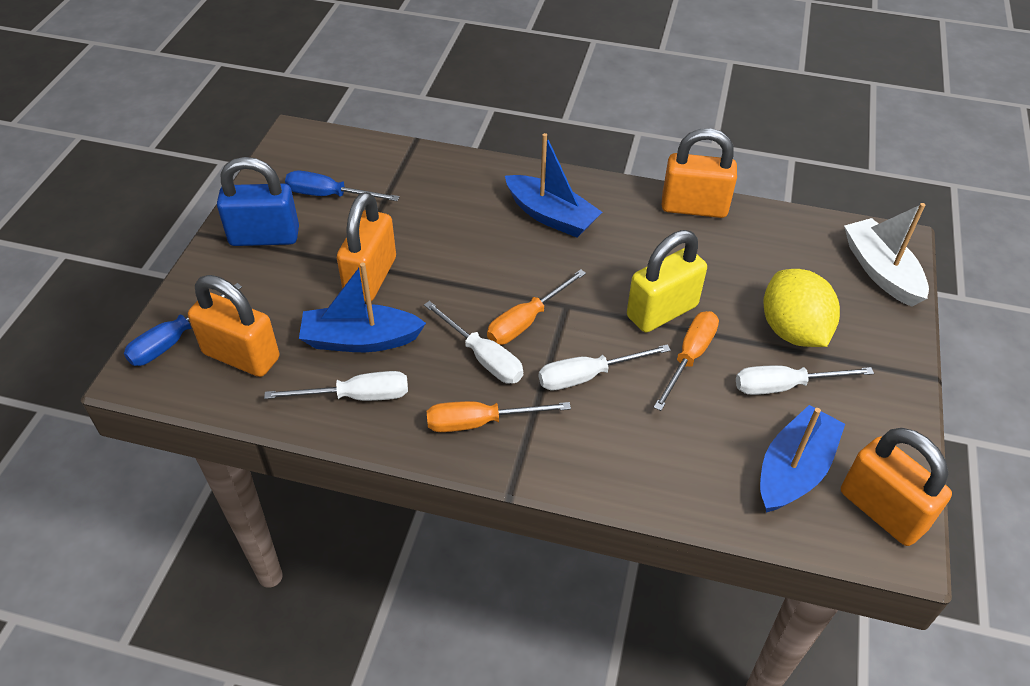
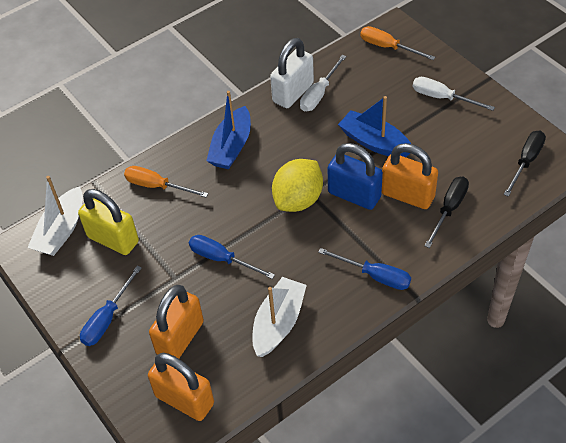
black screwdriver: none = 0 -> [425,177,469,248] [503,131,546,197] = 2
blue boat: [299,263,426,352] [505,133,602,237] [760,405,845,513] = 3 -> [206,91,251,169] [338,96,411,157] = 2
blue screwdriver: [124,283,242,366] [285,171,399,201] = 2 -> [80,266,142,346] [189,235,275,279] [318,248,411,290] = 3
orange padlock: [188,275,279,377] [337,192,396,301] [662,128,737,218] [841,428,952,546] = 4 -> [148,353,214,421] [149,285,204,359] [382,143,438,209] = 3
orange screwdriver: [427,401,571,432] [487,269,586,345] [653,311,719,411] = 3 -> [124,166,208,197] [360,26,435,60] = 2
white boat: [844,203,929,307] = 1 -> [27,176,83,256] [252,277,307,357] = 2
white padlock: none = 0 -> [270,38,314,108] = 1
white screwdriver: [264,371,408,401] [424,301,523,384] [539,344,671,390] [736,365,874,395] = 4 -> [300,55,346,111] [413,77,495,111] = 2

